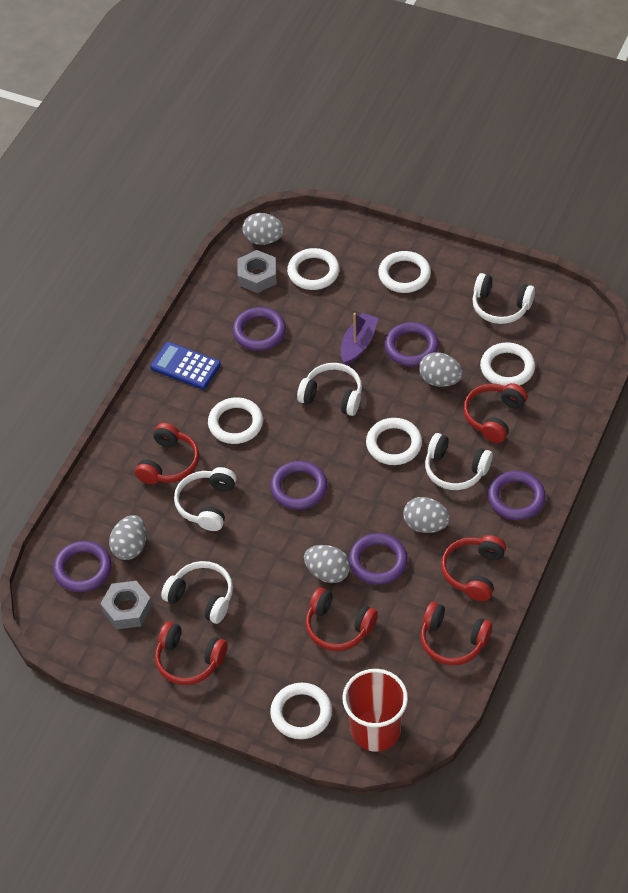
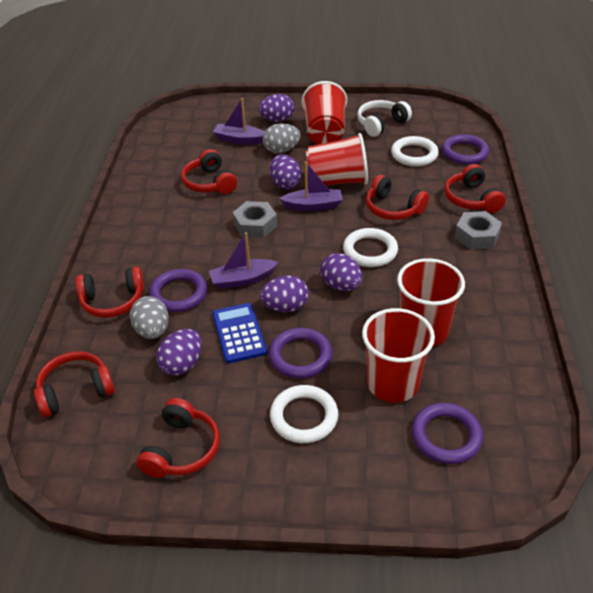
grey egg: [109,515,147,560] [242,213,284,245] [304,545,350,583] [403,497,450,533] [419,352,463,387] = 5 -> [130,296,169,339] [263,123,301,153] = 2
purple boat: [341,313,379,365] = 1 -> [209,232,278,289] [213,98,265,144] [279,161,342,211] = 3
purple egg: none = 0 -> [156,329,202,376] [258,94,294,122] [260,275,309,312] [270,154,302,189] [320,253,362,291] = 5
purple ring: [53,541,112,592] [233,307,286,351] [271,461,327,510] [349,533,408,585] [385,322,439,367] [488,471,546,520] = 6 -> [149,269,207,312] [269,328,332,379] [411,403,483,464] [442,134,490,165] = 4
red cup: [342,669,408,752] = 1 -> [302,81,347,144] [306,133,368,185] [362,308,435,403] [397,258,465,347] = 4
white headphones: [161,561,233,624] [174,467,237,531] [297,363,362,416] [425,433,493,490] [472,273,535,324] = 5 -> [357,100,412,137] = 1
white ring: [208,397,263,444] [270,683,332,739] [287,248,340,290] [366,418,422,465] [378,251,431,293] [480,342,535,386] = 6 -> [270,385,338,443] [343,228,398,267] [391,136,439,166] = 3

